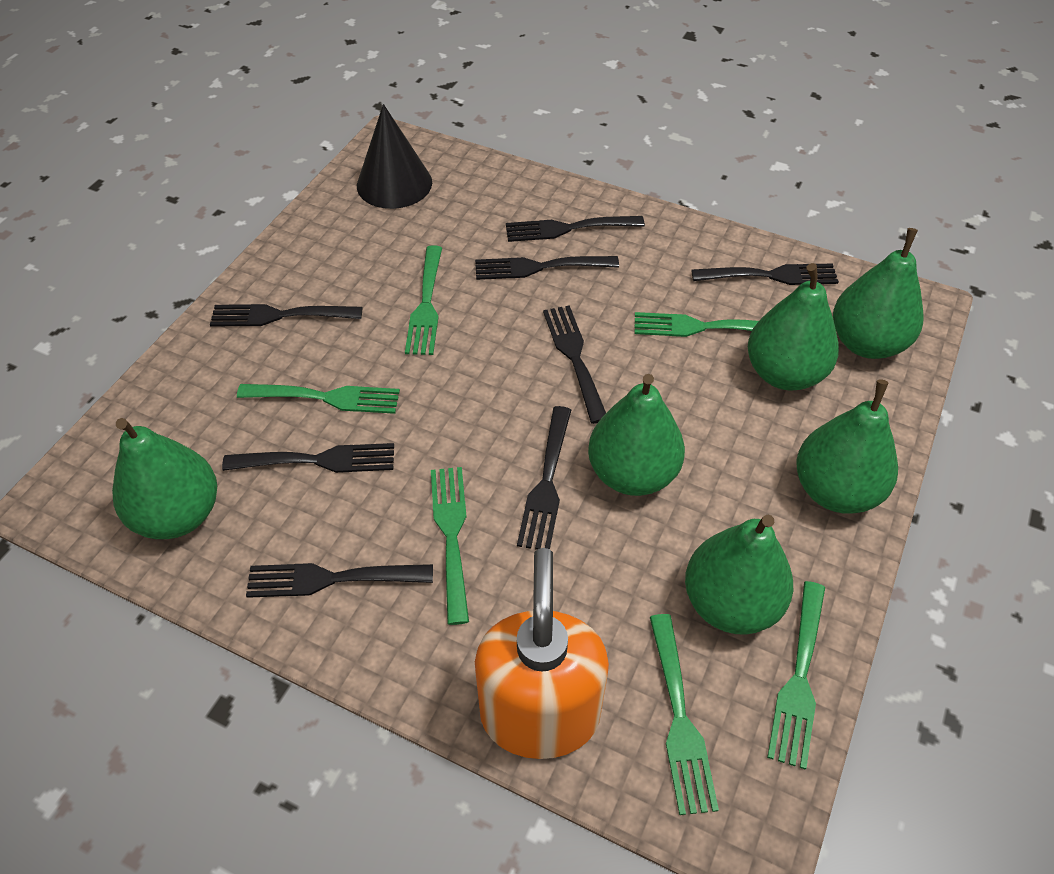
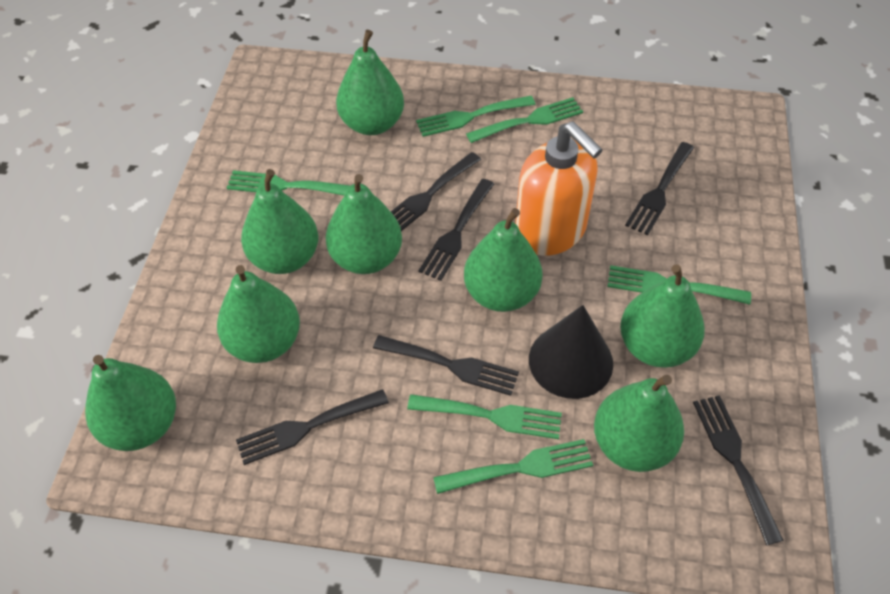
black fork: [210,304,362,327] [222,443,394,473] [246,563,433,598] [475,256,619,280] [506,216,645,242] [517,406,571,550] [543,305,606,424] [691,264,839,285] = 8 -> [236,389,389,465] [373,335,519,396] [391,152,481,231] [418,179,494,281] [625,142,694,235] [693,395,784,545] = 6
green pear: [112,418,217,539] [588,374,685,496] [685,514,793,635] [748,263,839,390] [796,379,898,514] [833,228,924,359] = 6 -> [85,355,176,451] [217,265,300,363] [241,169,318,274] [326,174,402,274] [336,30,404,135] [464,208,542,312] [594,375,684,472] [620,264,705,368] = 8

